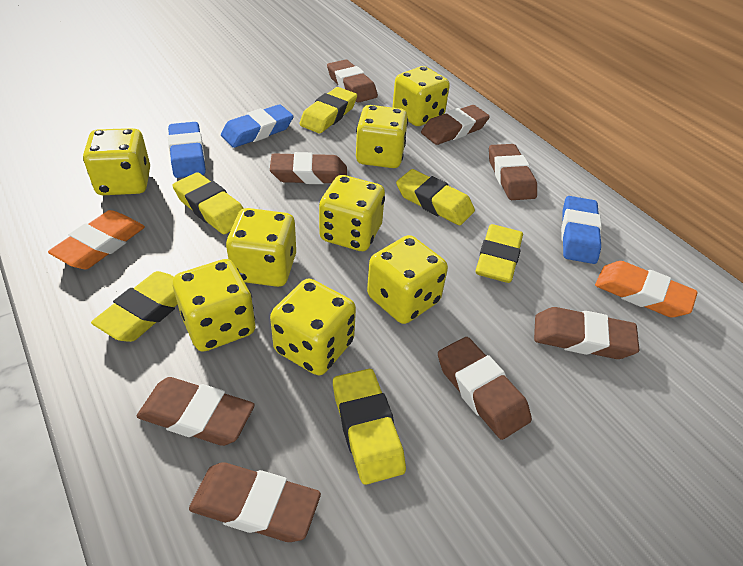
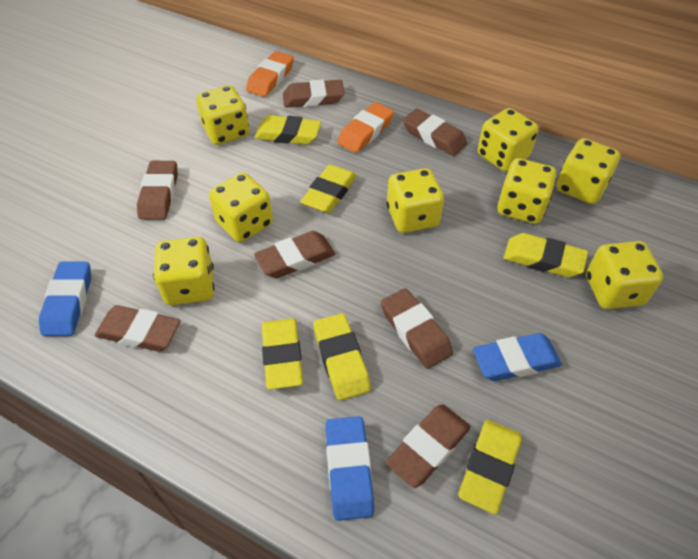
brown eraser: [137,377,255,446] [189,462,321,542] [270,152,347,184] [327,59,378,102] [421,105,490,145] [438,337,532,440] [489,144,537,200] [534,307,639,359] = 8 -> [95,305,181,352] [137,161,178,220] [254,231,335,278] [283,79,345,108] [381,288,453,369] [386,404,471,488] [403,109,467,156] = 7

